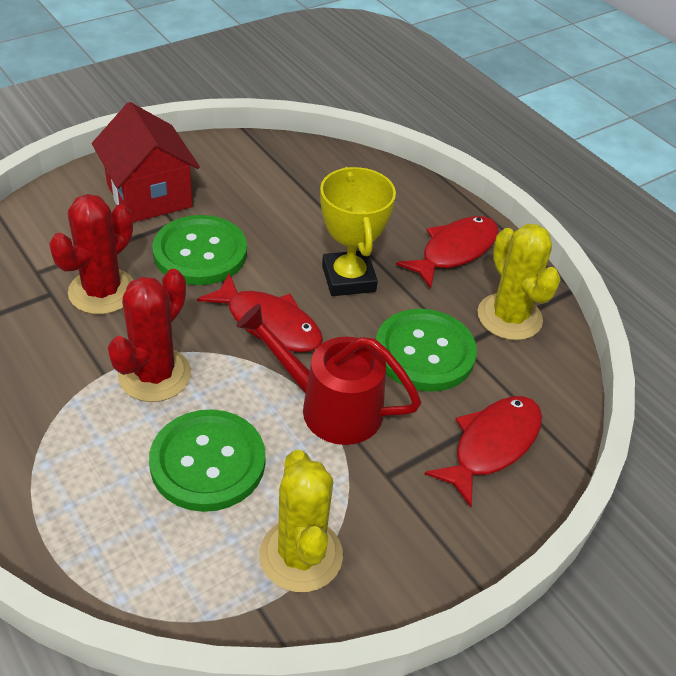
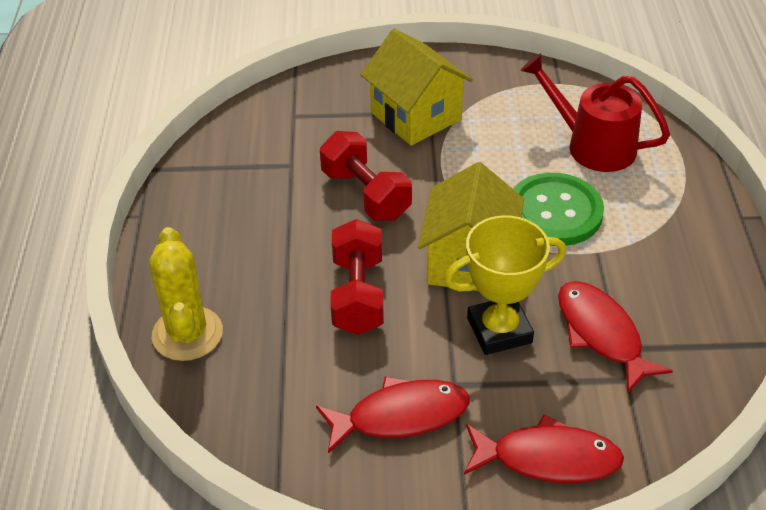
green button: [149,409,266,512] [152,215,247,285] [376,309,477,392] = 3 -> [513,173,604,246] = 1
red cactus: [49,194,134,314] [108,269,191,402] = 2 -> none = 0
red dumbbell: none = 0 -> [320,131,412,221] [330,219,384,335] = 2
red house: [92,102,200,222] = 1 -> none = 0
yellow cactus: [259,450,343,592] [478,224,561,340] = 2 -> [149,227,223,361] = 1
yellow house: none = 0 -> [361,29,473,146] [418,162,524,291] = 2

